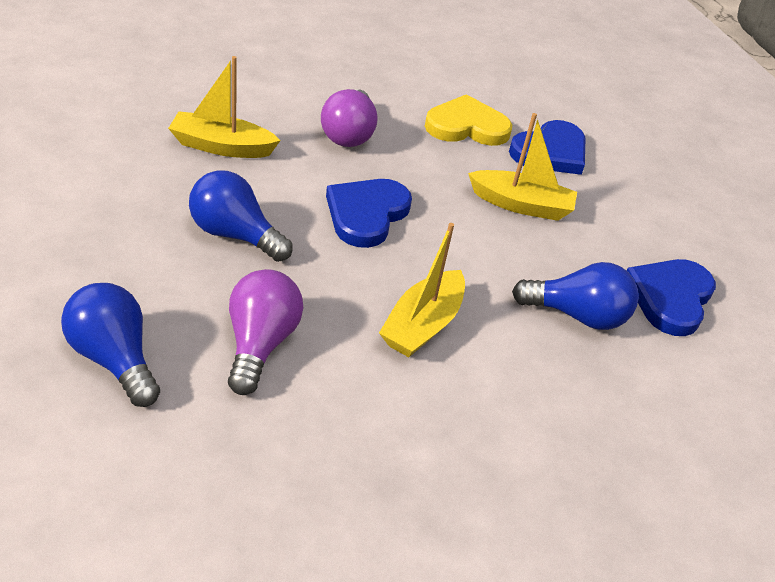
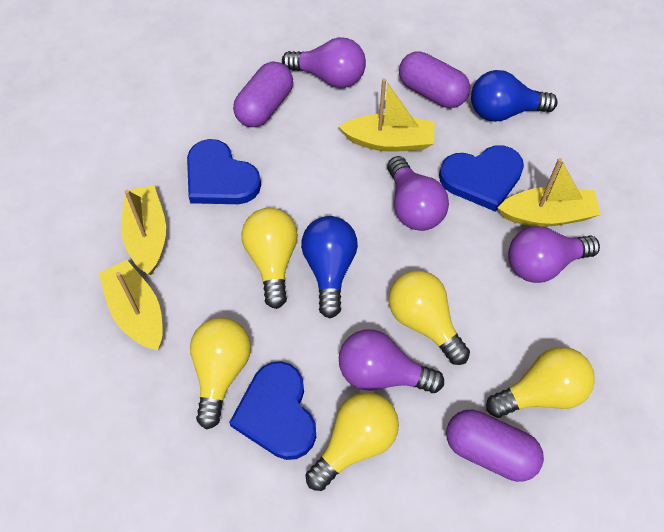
blue light bulb: [61,283,160,407] [189,170,293,262] [512,262,639,330] = 3 -> [301,216,358,318] [471,70,558,122] = 2
purple capsule: none = 0 -> [233,62,293,127] [399,51,470,108] [446,410,544,482] = 3
purple light bulb: [228,269,303,395] [321,89,378,147] = 2 -> [282,37,366,88] [339,330,444,393] [387,156,449,231] [508,226,600,283] = 4
yellow boat: [168,56,281,158] [379,223,465,357] [468,113,577,221] = 3 -> [99,260,163,350] [121,186,166,275] [339,78,435,152] [497,158,601,227] = 4
yellow heart: [425,94,512,146] = 1 -> none = 0
yellow light bulb: none = 0 -> [190,318,251,429] [242,208,298,309] [305,392,399,491] [389,270,470,365] [486,347,595,418] = 5

